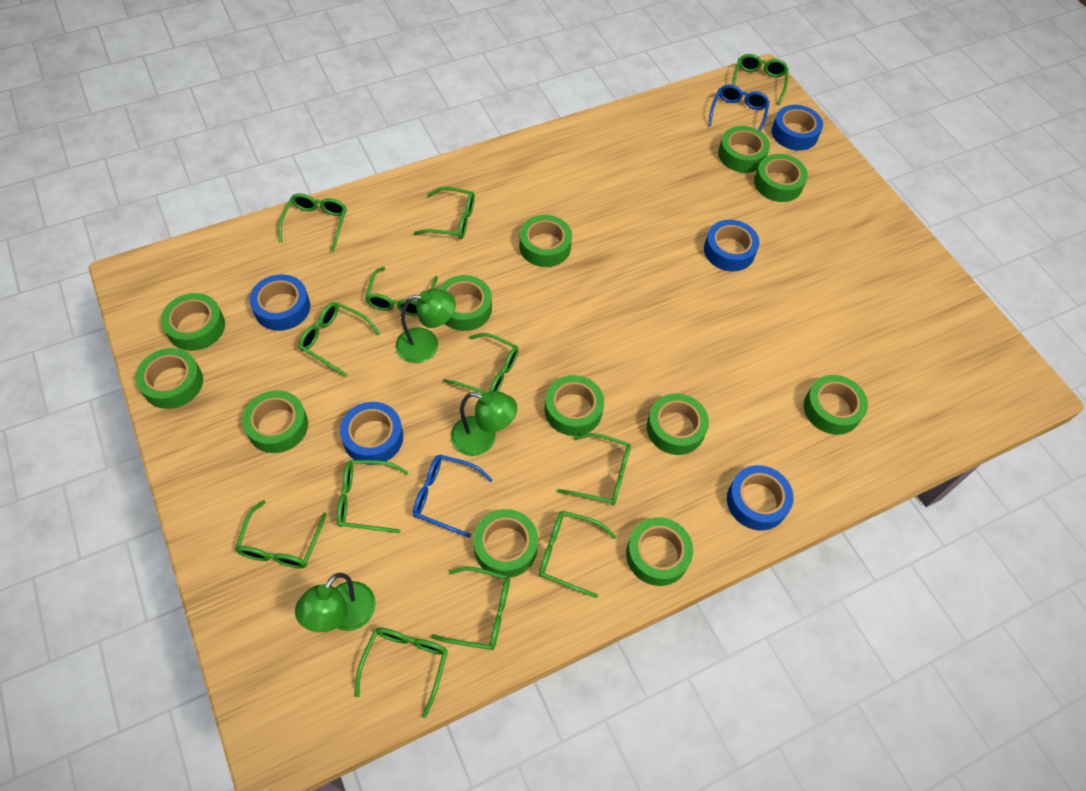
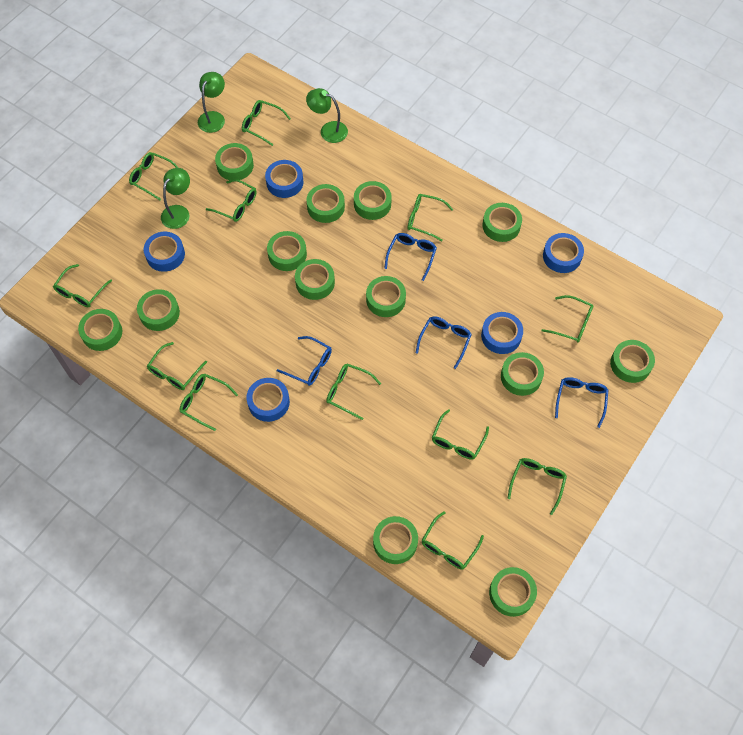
blue glasses: [413,455,493,538] [708,84,770,131] = 2 -> [277,336,332,386] [384,233,437,281] [416,316,472,369] [555,377,608,428] = 4
green tape: [135,348,203,409] [161,293,225,351] [242,390,308,453] [439,275,492,331] [473,509,538,578] [519,215,572,267] [544,375,604,436] [626,517,693,586] [647,394,709,455] [718,126,770,173] [754,154,808,202] [804,375,868,435] = 12 -> [78,309,122,351] [137,289,180,331] [215,143,254,180] [267,231,307,271] [295,259,335,300] [306,184,345,223] [354,181,392,220] [366,276,406,317] [373,516,418,564] [483,203,522,242] [489,567,537,617] [501,352,544,396] [610,340,655,383] = 13

